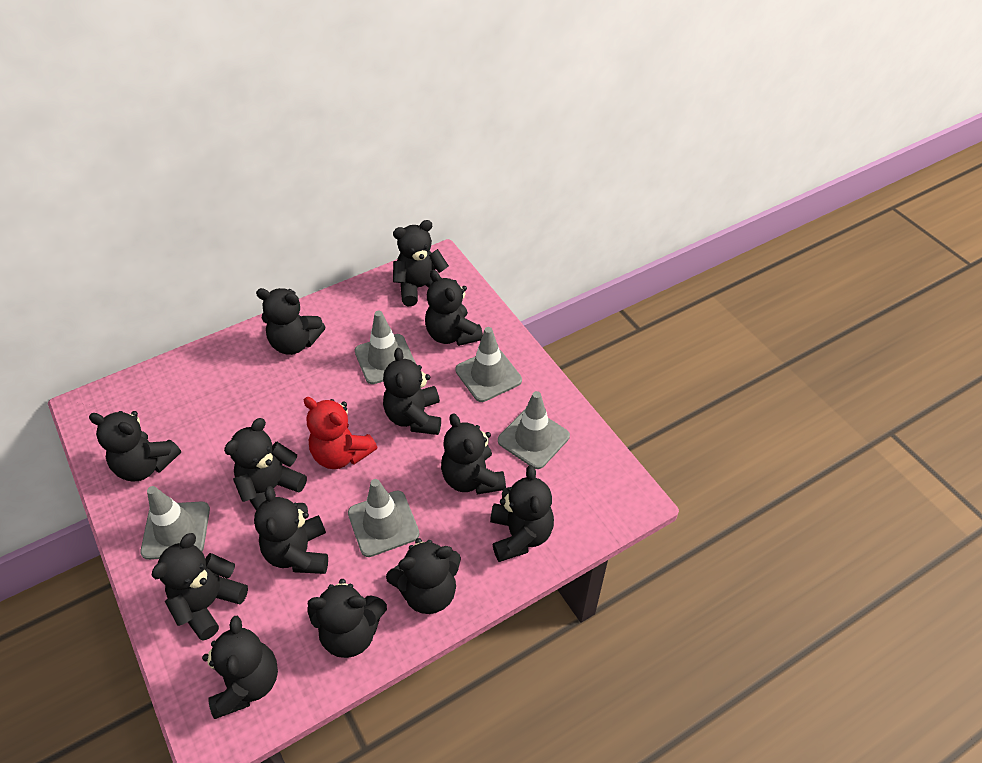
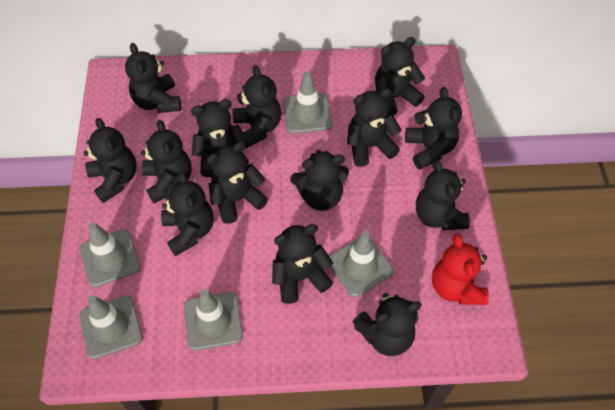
black teddy bear: [89,411,181,482] [152,533,248,641] [202,616,278,719] [224,418,307,511] [254,486,328,574] [256,288,325,355] [307,579,387,658] [383,348,441,435] [386,538,461,614] [393,220,449,306] [425,270,483,346] [441,413,506,495] [490,465,554,562] = 13 -> [84,118,137,203] [125,43,181,113] [141,120,192,203] [161,171,214,256] [191,99,249,177] [207,141,268,224] [232,65,281,148] [272,224,333,304] [290,150,349,211] [347,88,402,167] [352,293,422,356] [375,37,425,115] [405,87,462,169] [416,160,470,230] = 14

